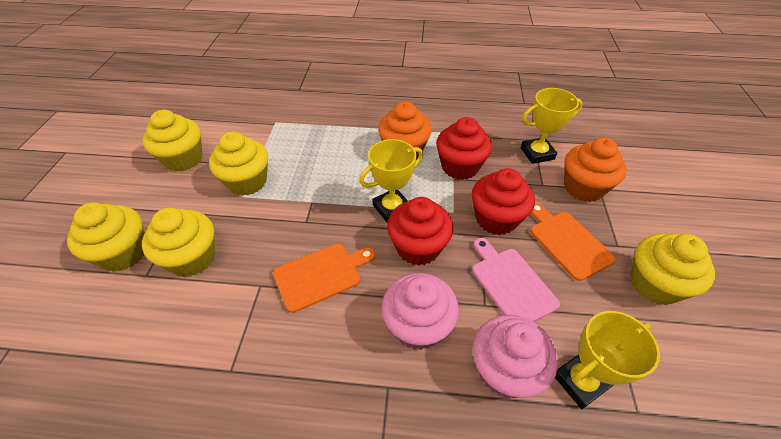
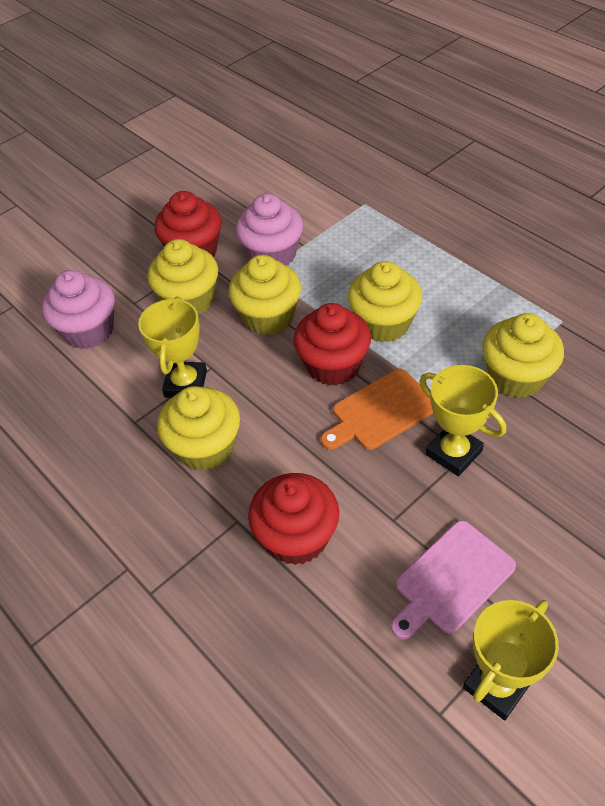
orange cupcake: [378,102,432,160] [564,138,627,202] = 2 -> none = 0
orange cutting board: [273,244,375,313] [530,203,616,281] = 2 -> [321,369,433,450] = 1

